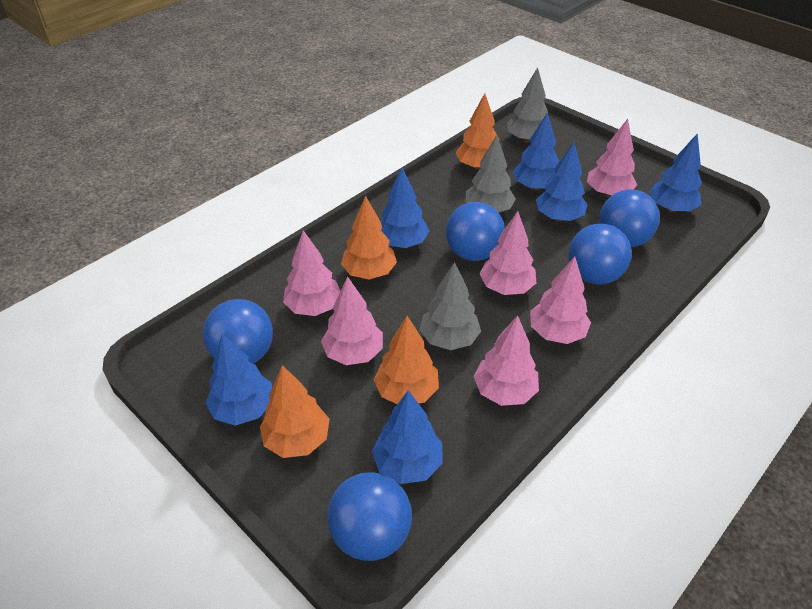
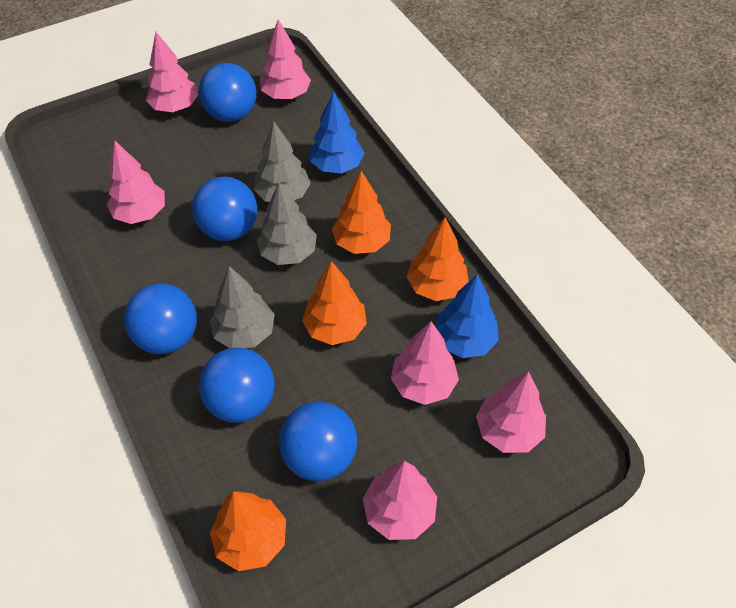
blue tree: [205,334,272,426] [372,390,442,484] [380,167,429,248] [513,112,559,191] [536,142,588,221] [649,133,702,212] = 6 -> [310,91,364,174] [435,274,499,358] = 2

